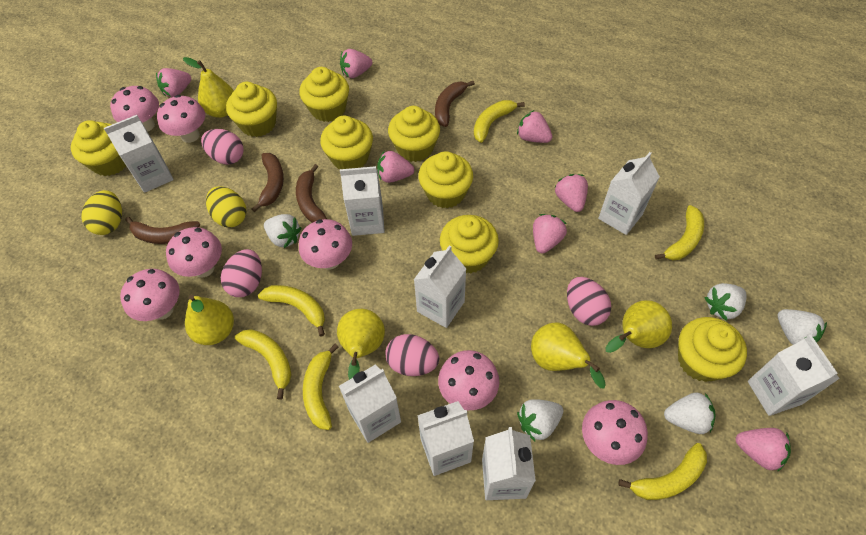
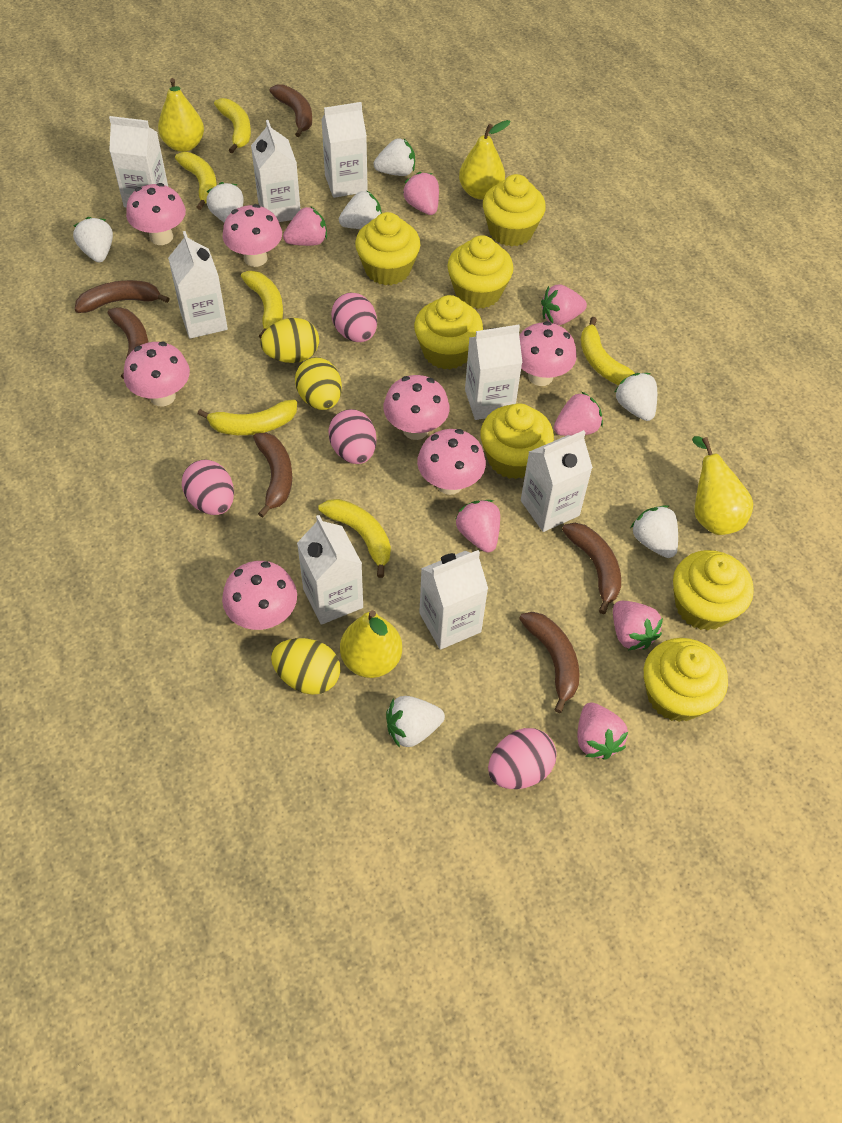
brown banana: [125,217,200,244] [252,153,284,212] [296,164,327,223] [435,81,475,127] = 4 -> [75,280,170,313] [108,307,149,379] [253,433,292,518] [269,85,312,137] [519,612,579,713] [562,523,621,614] = 6
white strawberry: [264,214,301,248] [517,399,564,441] [664,393,716,434] [704,283,747,321] [778,309,827,345] = 5 -> [73,217,113,262] [206,182,244,223] [339,190,382,229] [374,138,415,176] [386,696,445,748] [614,373,657,421] [631,505,678,558] = 7
yellow cupcake: [71,120,126,176] [226,82,277,137] [299,67,349,122] [320,116,373,169] [388,106,440,162] [418,151,473,208] [440,215,499,273] [678,317,747,382] = 8 -> [355,212,420,285] [414,295,483,370] [448,235,514,309] [480,403,554,479] [483,174,546,247] [644,638,728,722] [673,550,754,631] = 7
yellow egg: [82,190,122,235] [206,186,246,227] = 2 -> [260,318,319,363] [271,638,340,695] [295,357,342,410] = 3
yellow pear: [183,57,234,118] [185,295,234,345] [337,309,385,380] [531,323,606,389] [606,300,672,353] = 5 -> [158,78,204,152] [340,610,402,678] [459,120,511,199] [692,436,753,535] = 4

